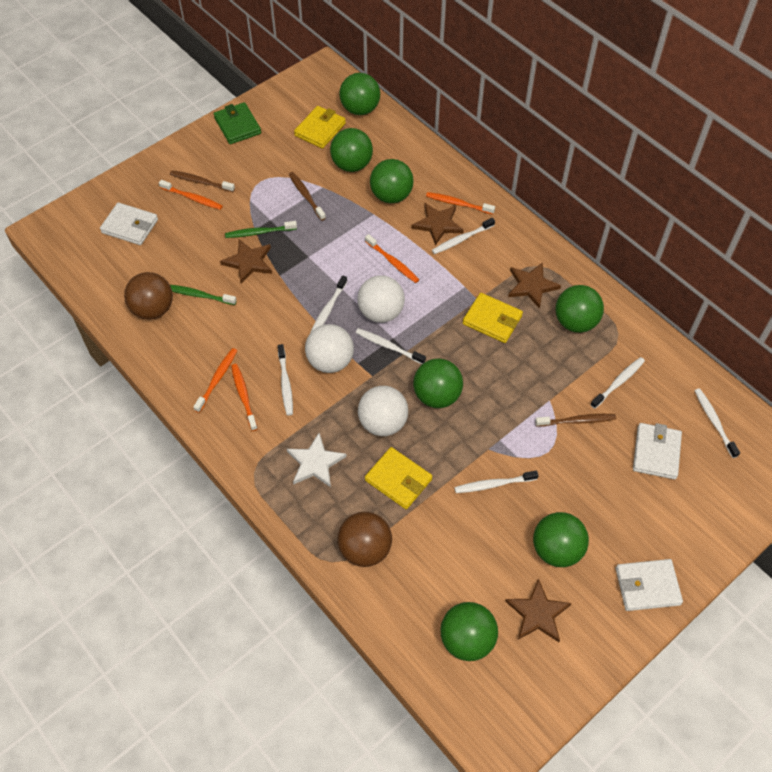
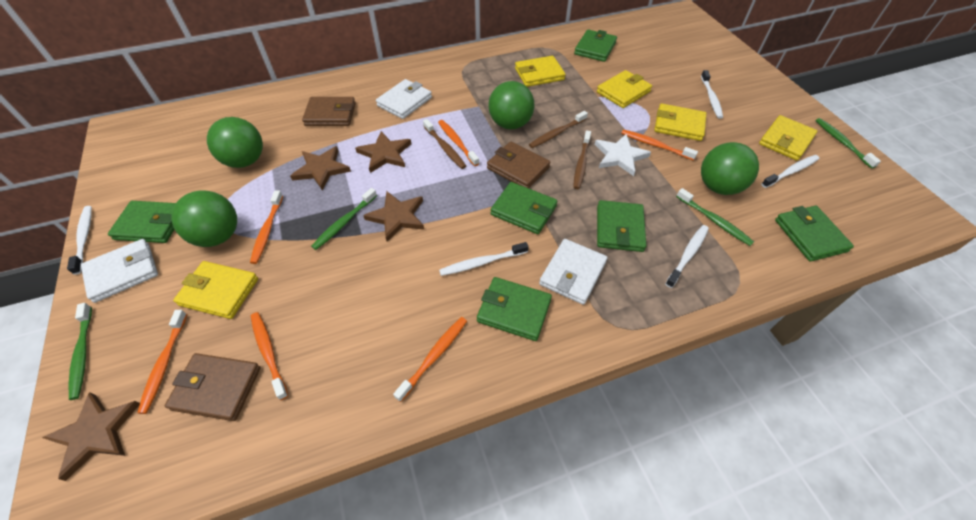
brown ball: [124,272,173,320] [338,512,392,567] = 2 -> none = 0
brown wallet: none = 0 -> [165,353,261,421] [302,97,356,126] [487,141,550,188] = 3
green ball: [330,128,373,172] [339,73,380,115] [370,159,414,203] [413,358,463,408] [440,602,498,661] [533,512,589,567] [555,285,604,333] = 7 -> [172,190,237,247] [207,117,263,168] [488,81,535,129] [701,142,759,195] = 4
green toothbrush: [170,285,237,305] [225,221,297,238] = 2 -> [69,303,92,400] [311,188,377,250] [676,188,754,246] [816,118,881,169] = 4
green wallet: [214,102,261,144] = 1 -> [108,201,176,243] [477,277,552,341] [491,182,557,234] [574,29,617,62] [597,200,646,252] [775,206,854,262] = 6
orange toothbrush: [159,180,223,210] [193,348,237,413] [231,364,258,431] [365,234,420,283] [426,192,495,214] = 5 -> [137,310,187,414] [250,190,283,264] [251,312,288,400] [393,317,467,402] [438,120,480,166] [621,129,698,160] = 6
white ball: [305,324,354,373] [357,276,405,323] [358,386,408,436] = 3 -> none = 0
white toothbrush: [278,344,293,416] [310,275,347,333] [356,328,426,364] [432,218,495,254] [454,471,539,493] [590,357,645,409] [694,388,740,458] = 7 -> [67,206,92,275] [439,242,529,276] [665,225,709,288] [701,70,723,119] [761,155,820,188] = 5
yellow wallet: [294,106,346,149] [365,447,432,509] [463,293,523,343] = 3 -> [173,261,258,319] [515,56,566,87] [597,70,652,108] [654,104,707,141] [759,115,818,160] = 5

